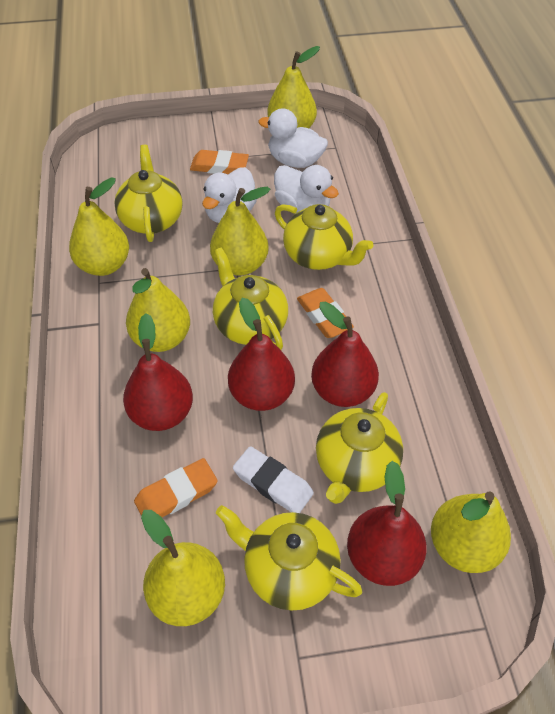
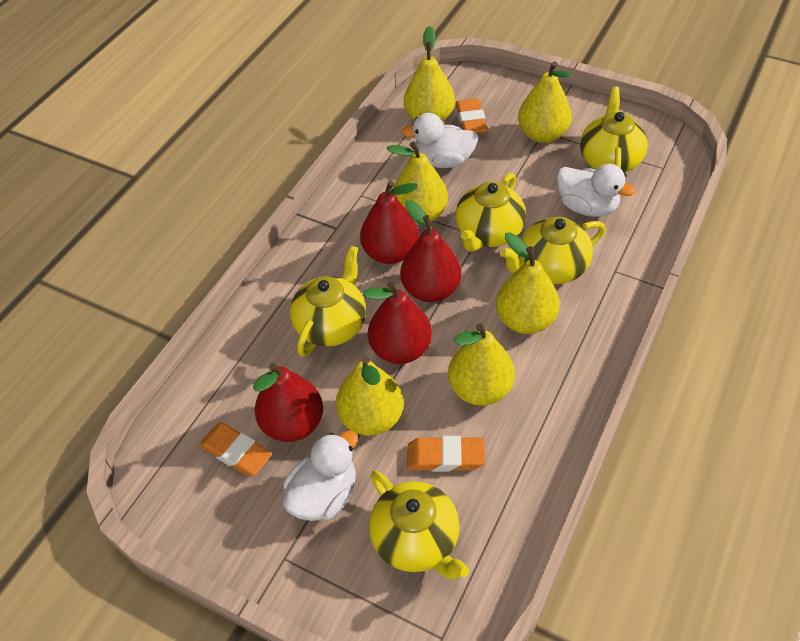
white eraser: [233,446,314,513] = 1 -> none = 0

